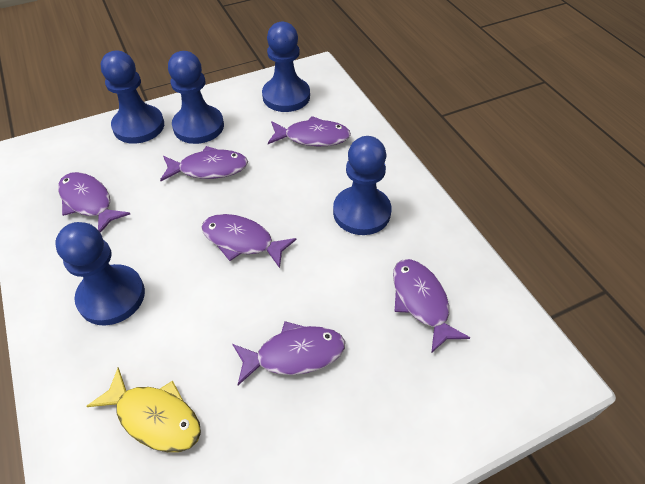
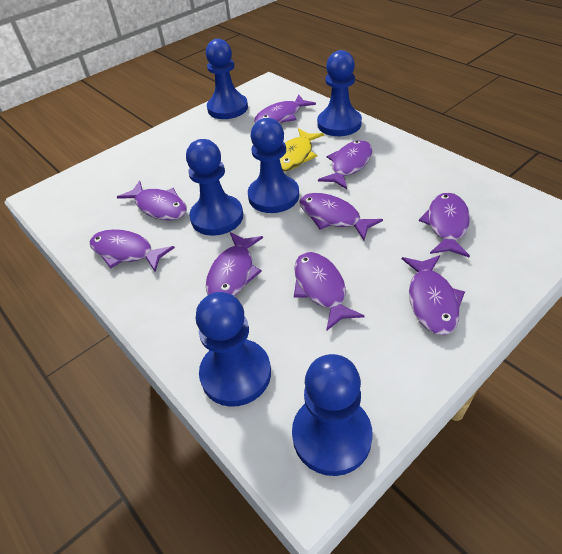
blue pawn: [55,222,145,326] [101,51,164,144] [168,51,224,144] [262,22,310,112] [333,136,391,235] = 5 -> [186,139,243,236] [195,292,271,407] [206,39,248,119] [248,118,299,213] [292,354,373,476] [317,50,362,136] = 6
purple fish: [58,172,130,233] [160,146,248,181] [202,214,296,268] [233,321,345,385] [268,116,351,146] [393,259,470,353] = 6 -> [90,229,175,272] [117,180,187,220] [206,232,263,296] [254,95,316,123] [294,252,365,331] [299,193,383,240] [318,140,372,189] [402,255,465,335] [419,193,470,257] = 9

